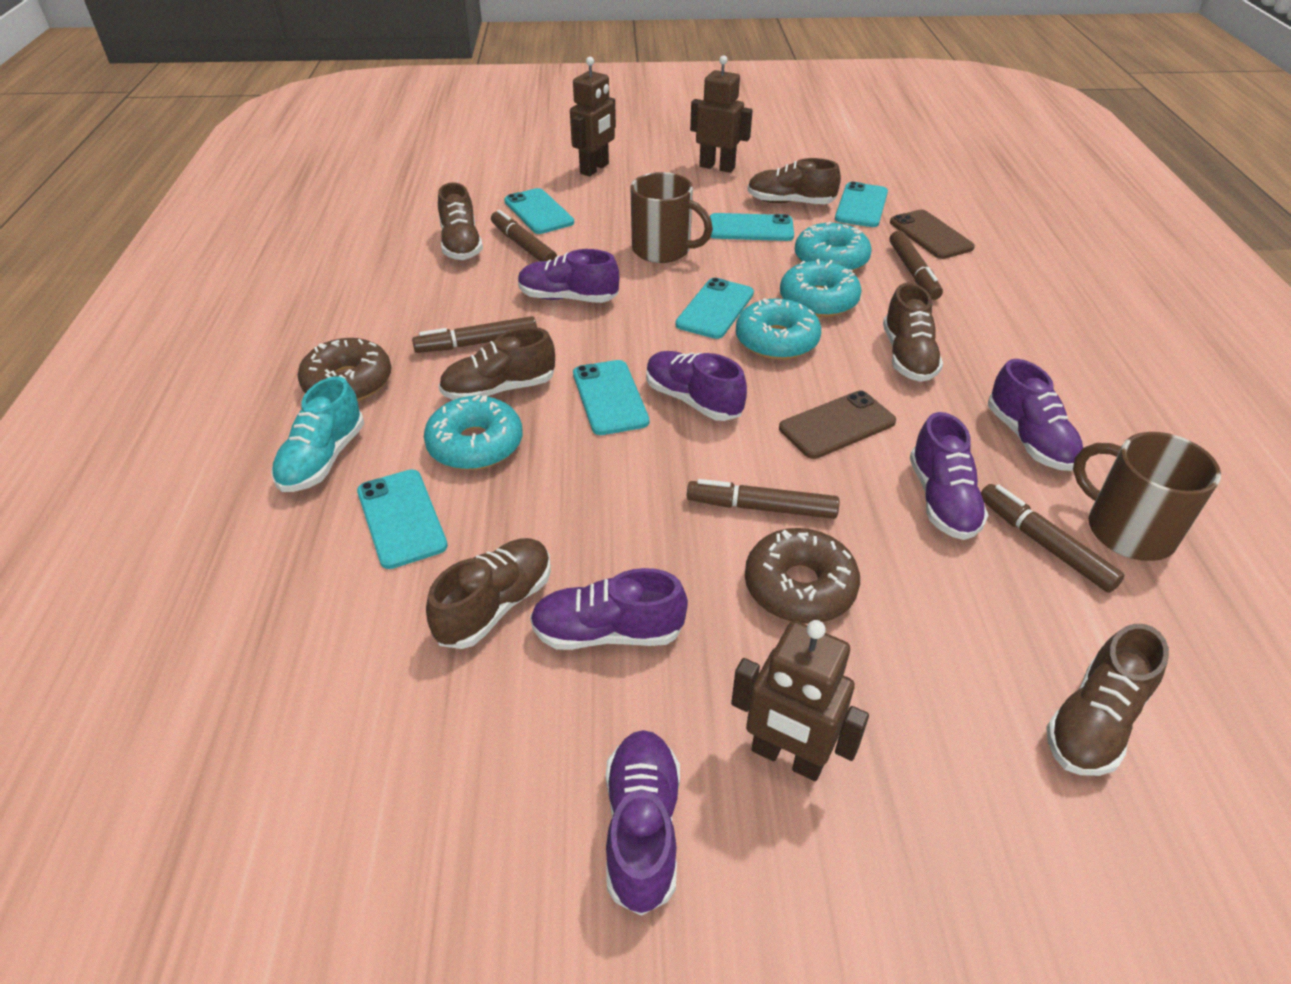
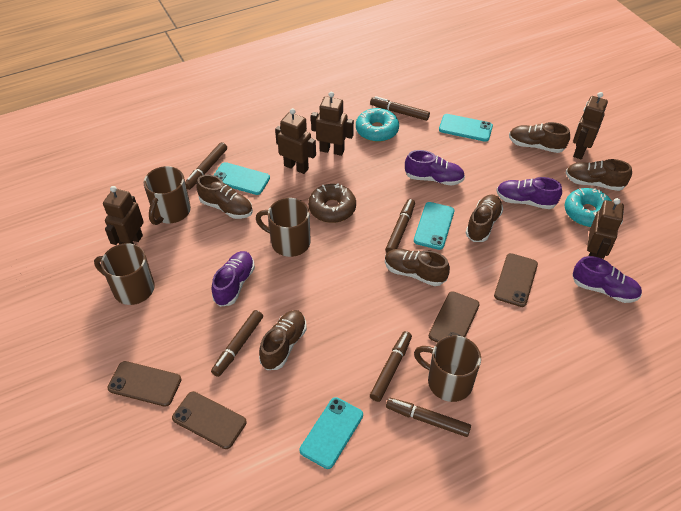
brown donut: [298,338,391,401] [745,528,860,624] = 2 -> [308,184,356,223] = 1
brown marker: [412,316,537,353] [491,210,557,261] [687,479,840,519] [890,230,943,300] [981,484,1125,593] = 5 -> [185,142,227,190] [211,310,263,377] [370,96,430,121] [370,331,412,402] [385,199,415,253] [386,398,471,437] = 6
brown mug: [630,172,713,263] [1073,432,1221,561] = 2 -> [94,243,155,305] [144,166,191,225] [256,198,311,257] [414,335,481,402] = 4
brown phone: [779,390,896,459] [890,210,975,259] = 2 -> [107,361,182,407] [172,391,247,449] [429,291,480,342] [494,253,538,307] = 4
brown robot: [570,57,616,176] [690,55,753,173] [731,620,869,781] = 3 -> [103,186,144,245] [275,108,316,174] [311,92,354,156] [573,92,608,159] [587,198,624,259] = 5
purple shoe: [518,249,619,303] [530,568,688,650] [606,730,680,916] [646,351,747,421] [910,412,988,540] [988,359,1083,471] = 6 -> [212,251,255,307] [405,150,465,186] [496,177,562,209] [572,256,642,303] = 4
turquoise donut: [424,395,522,470] [736,298,821,360] [780,259,862,317] [795,222,872,272] = 4 -> [356,108,399,142] [565,188,612,227] = 2
turquoise phone: [357,469,448,569] [504,188,574,234] [573,360,649,435] [675,278,754,339] [709,213,794,241] [835,182,888,227] = 6 -> [214,162,270,195] [300,397,363,469] [414,202,454,250] [439,114,493,142] = 4
turquoise shoe: [271,376,364,492] = 1 -> none = 0

